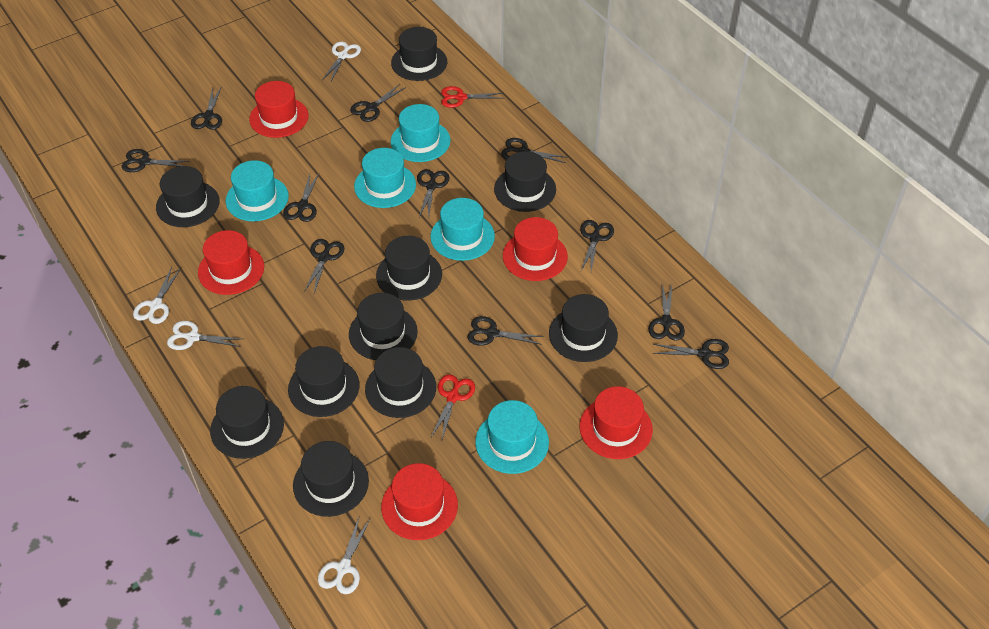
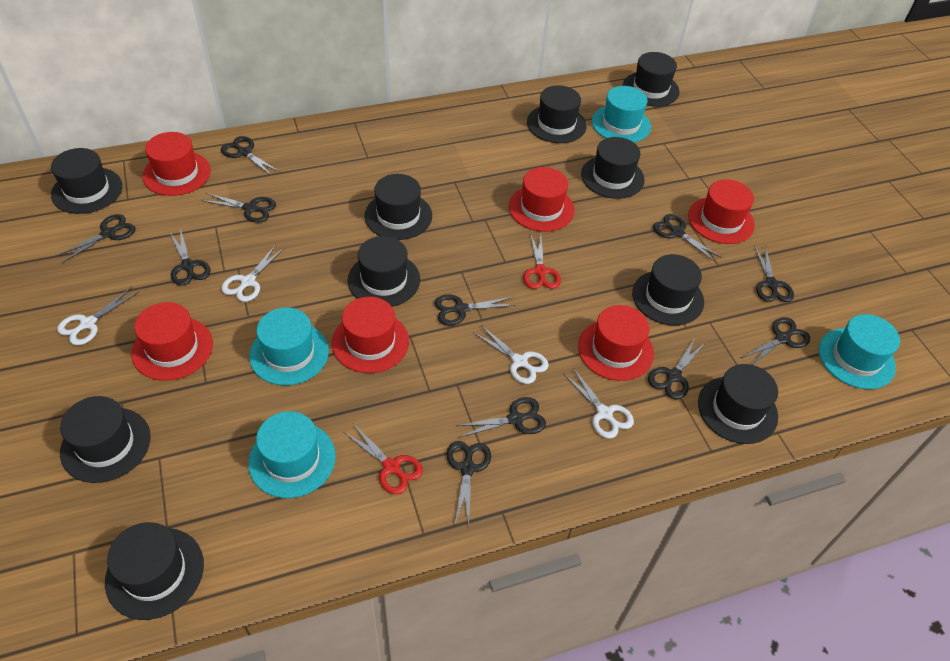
red hat: [198,230,264,295] [249,81,309,138] [381,463,458,540] [503,217,568,281] [580,386,653,459] = 5 -> [131,302,213,381] [142,132,211,196] [332,297,409,373] [509,167,575,232] [578,305,654,381] [688,179,755,244] = 6
turquoise hat: [226,160,289,221] [354,148,416,208] [391,104,451,162] [430,198,495,261] [475,400,549,474] = 5 -> [248,411,336,498] [249,307,329,386] [592,86,651,142] [819,314,900,389] = 4

